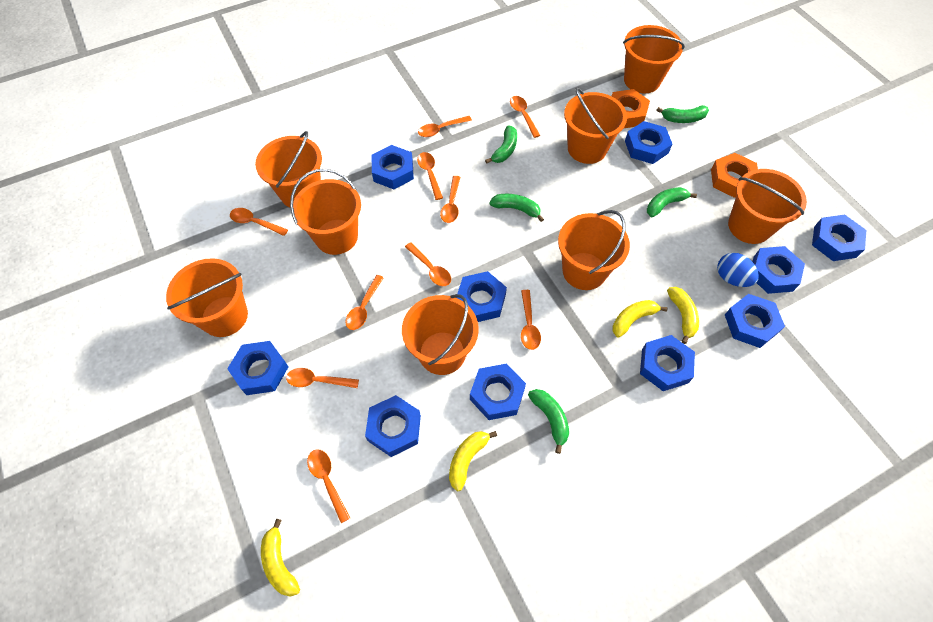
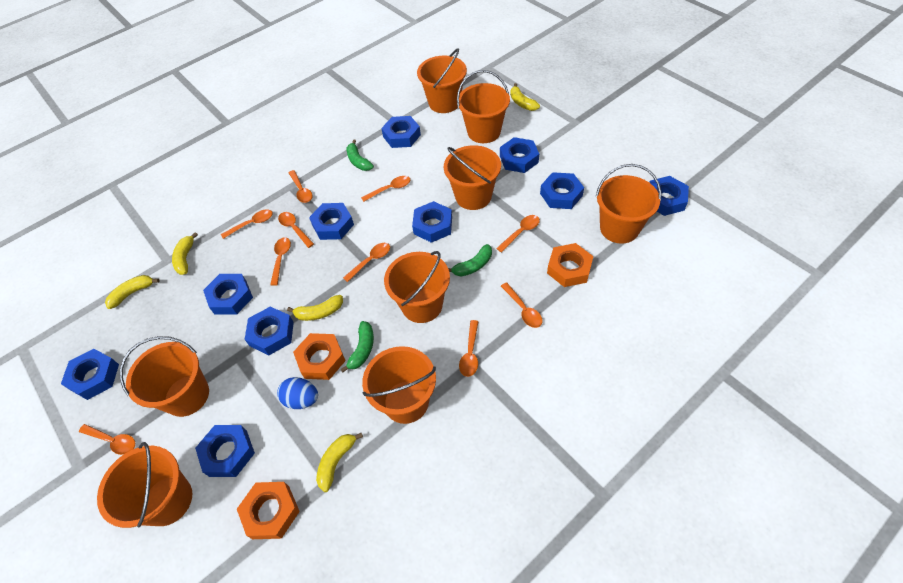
green banana: [485,126,517,164] [489,194,544,222] [528,389,569,454] [647,187,697,217] [656,105,709,123] = 5 -> [341,321,374,372] [346,140,374,171] [448,244,492,277] = 3
orange nut: [612,89,650,129] [711,153,758,198] = 2 -> [237,482,300,539] [293,333,346,380] [547,243,593,287] = 3
yellow banana: [261,519,300,597] [449,431,497,491] [612,300,668,337] [667,287,699,344] = 4 -> [105,275,160,309] [172,232,198,275] [287,295,343,321] [316,433,363,492] [510,83,540,111] = 5

